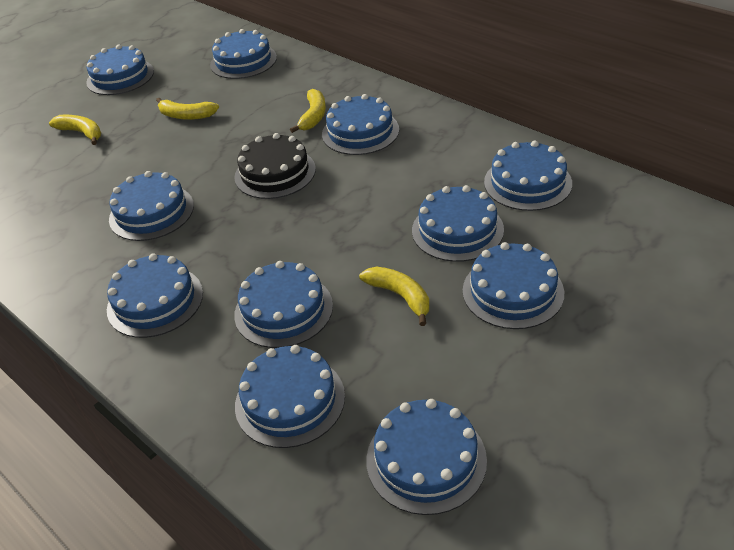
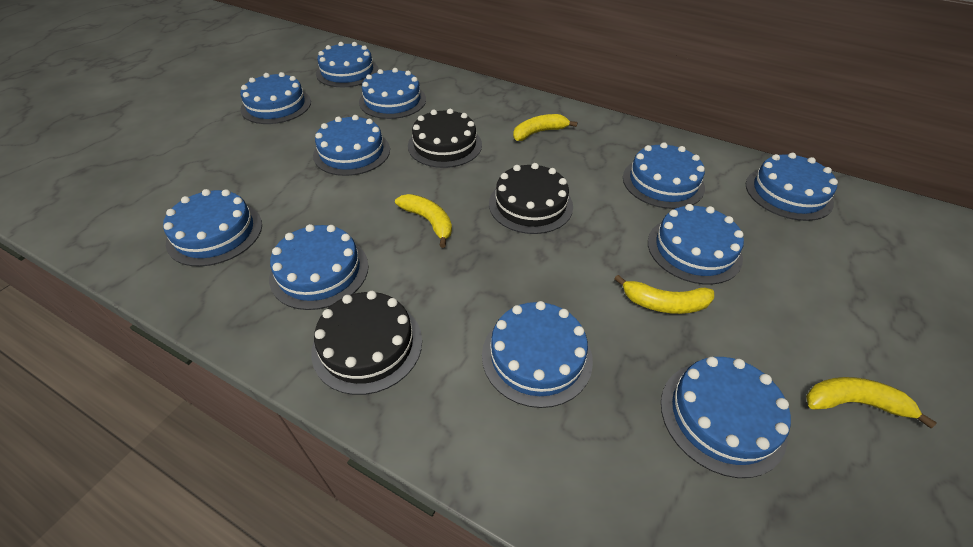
black cake: [234,133,316,199] = 1 -> [311,291,422,395] [408,109,482,168] [489,163,573,234] = 3

